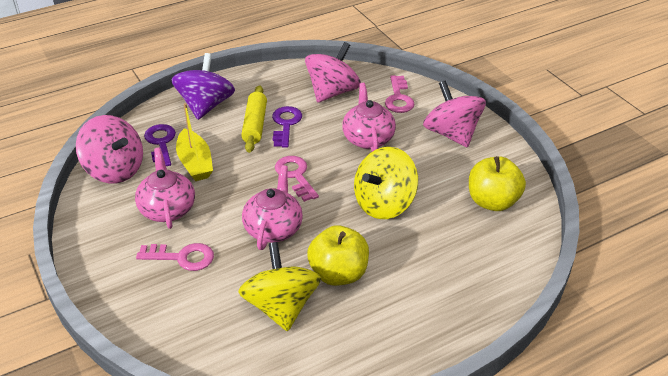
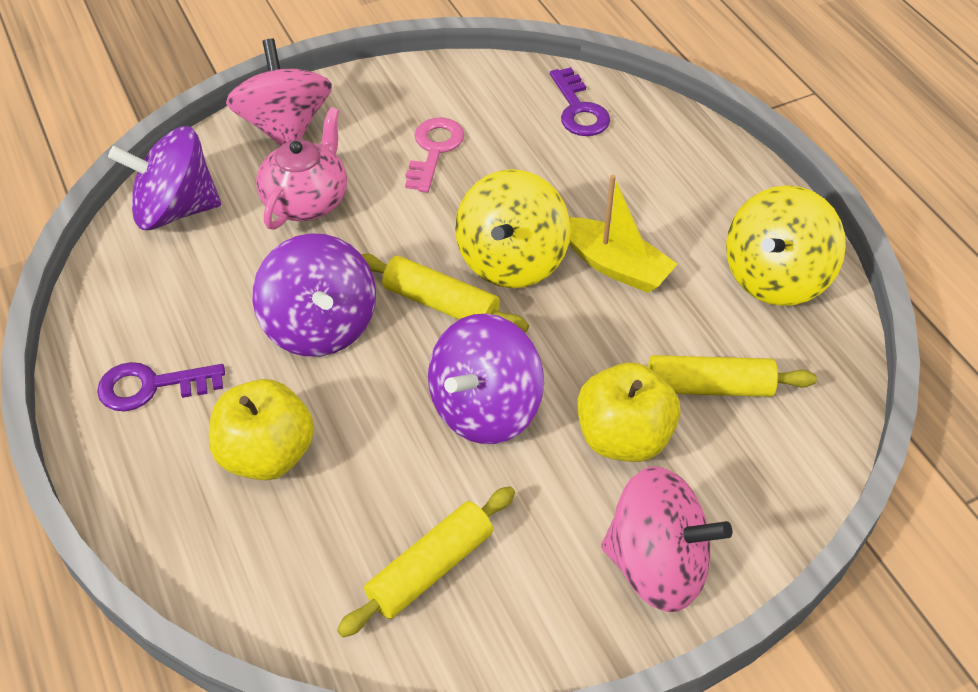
pink key: [136,243,214,271] [275,156,319,202] [385,75,415,113] = 3 -> [405,118,464,193] = 1
pink spinning top: [76,115,143,183] [305,42,361,103] [423,80,486,148] = 3 -> [226,38,332,146] [601,466,732,612] = 2
pink teapot: [135,148,195,229] [242,165,303,250] [342,83,396,152] = 3 -> [256,107,347,230] = 1
purple spinning top: [172,53,235,120] = 1 -> [108,126,221,230] [252,233,376,357] [428,314,544,444] = 3
yellow rolling pin: [241,85,267,153] = 1 -> [337,486,515,637] [361,254,529,332] [648,355,817,397] = 3

